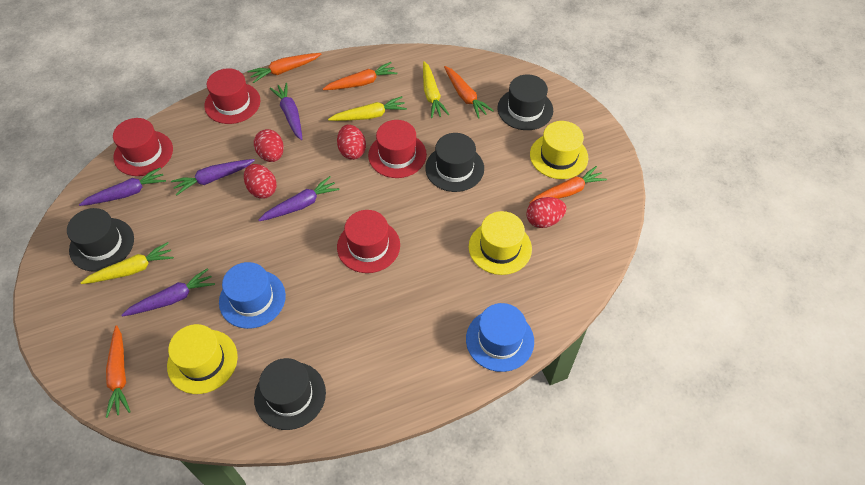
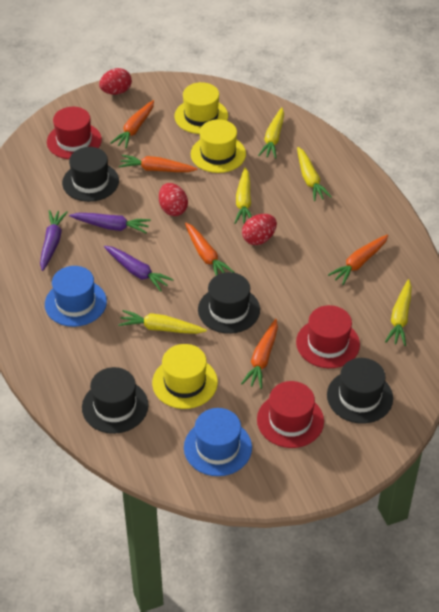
purple carrot: [79,168,166,206] [121,268,215,317] [171,159,255,195] [258,176,340,221] [270,83,302,140] = 5 -> [40,210,68,271] [69,213,151,233] [104,246,174,292] = 3
red egg: [244,164,277,199] [254,129,284,162] [337,124,366,160] [526,197,566,228] = 4 -> [99,68,132,95] [159,183,188,216] [242,214,277,245] = 3
red hat: [113,118,173,176] [204,68,260,124] [337,210,400,273] [368,120,427,178] = 4 -> [47,107,102,159] [257,381,324,448] [296,305,360,368] = 3
yellow carrot: [80,242,174,284] [328,96,407,121] [423,61,449,118] = 3 -> [118,310,207,334] [235,167,252,224] [258,107,284,159] [297,147,332,201] [385,279,412,346] = 5

